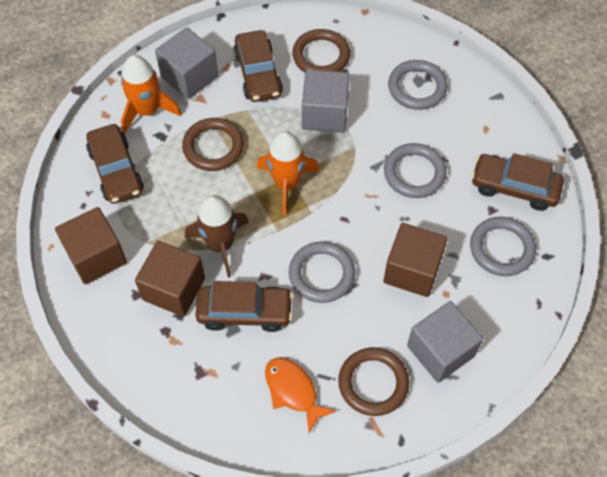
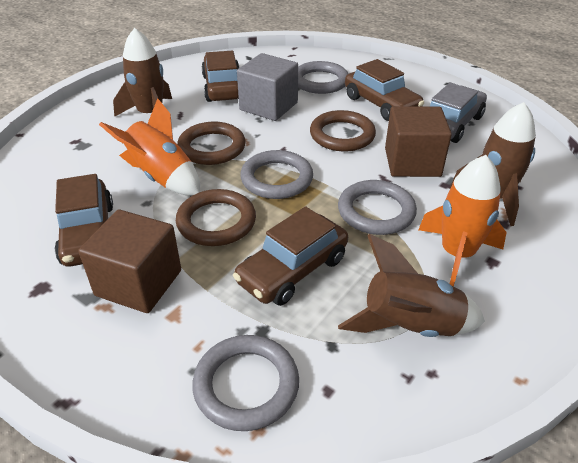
brown cube: [55,207,127,284] [135,241,205,317] [383,223,448,297] = 3 -> [78,210,181,313] [385,106,452,177] = 2
brown rocket: [185,195,249,278] = 1 -> [113,28,172,117] [338,234,485,337] [450,102,536,226] = 3
grey car: none = 0 -> [429,83,487,143] = 1
grey cube: [155,27,218,99] [302,70,350,133] [407,301,483,383] = 3 -> [237,53,298,121] = 1
orange fish: [265,358,336,433] = 1 -> none = 0

